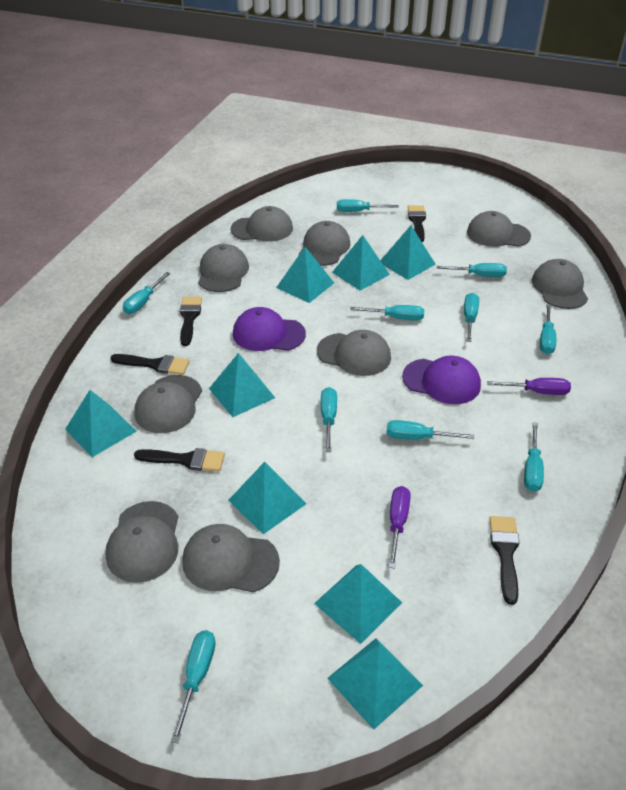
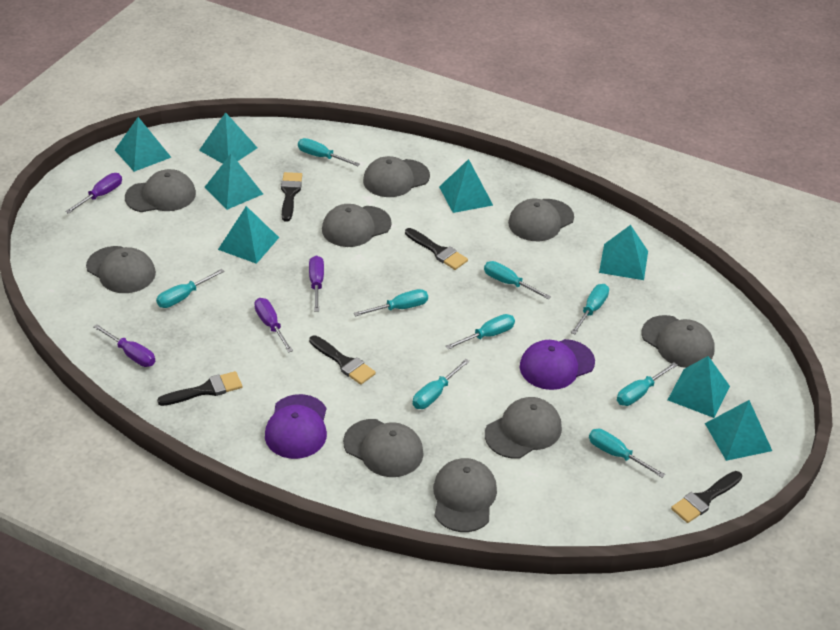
purple screwdriver: [388,486,410,569] [487,378,571,395] = 2 -> [65,173,122,214] [94,324,155,367] [254,298,293,353] [309,255,324,312] = 4
turquoise screwdriver: [123,272,170,314] [171,630,216,743] [321,387,337,452] [337,199,399,212] [350,305,424,320] [386,420,474,440] [437,263,507,277] [464,293,479,342] [524,422,544,492] [540,304,556,354] = 10 -> [156,269,225,308] [298,138,360,166] [354,289,428,316] [413,359,470,409] [446,314,515,349] [484,261,551,299] [571,284,609,334] [589,429,665,478] [617,362,678,406] = 9

